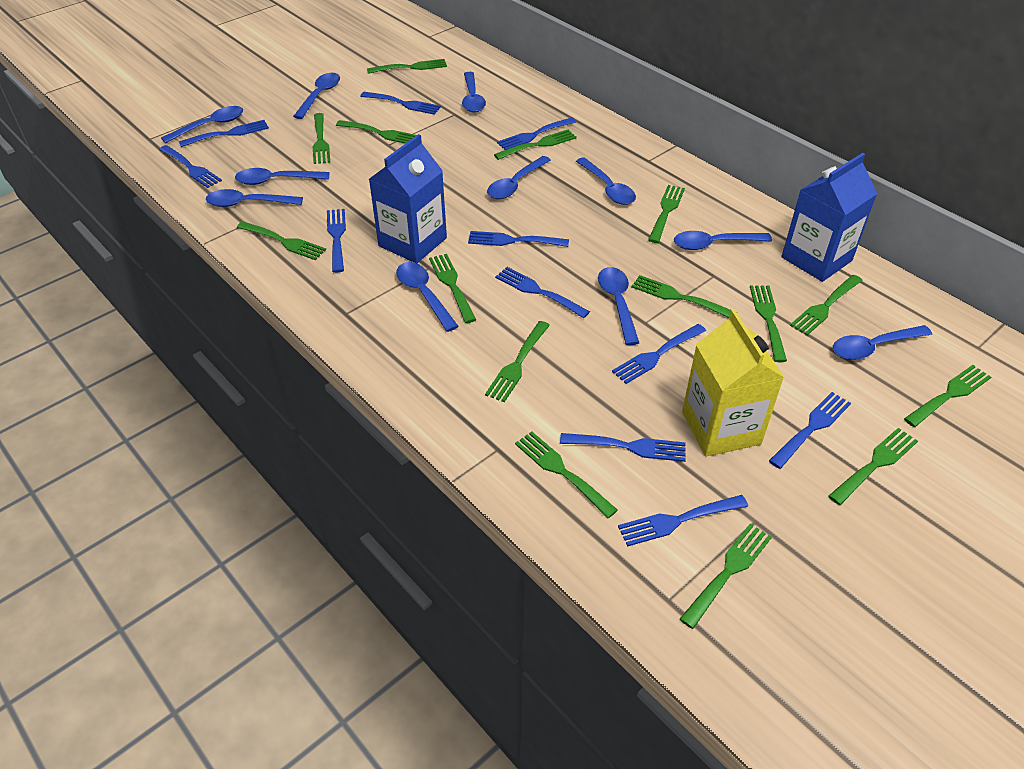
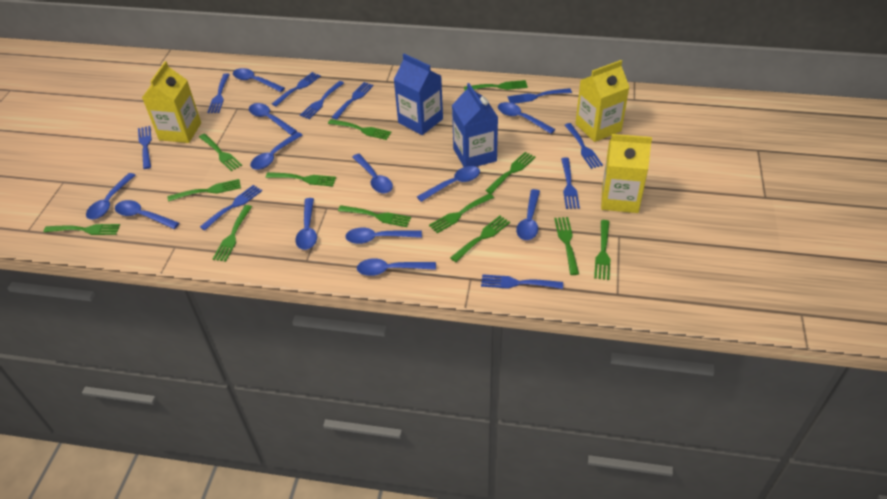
blue fork: [159,145,222,188] [179,120,269,147] [327,209,346,273] [360,92,441,115] [468,231,569,247] [495,267,590,318] [497,117,576,150] [560,433,686,462] [612,324,706,384] [618,495,748,547] [769,392,851,469] = 11 -> [138,126,152,169] [200,185,262,230] [207,73,230,113] [272,72,321,106] [300,81,344,119] [331,82,374,120] [481,274,563,289] [507,88,572,104] [561,157,580,209] [564,123,603,169] = 10
blue spoon: [161,106,243,143] [206,189,303,207] [235,168,329,185] [293,73,340,119] [396,262,459,332] [462,72,486,112] [487,156,551,199] [576,157,636,205] [598,267,639,345] [674,231,772,250] [833,325,932,360] = 11 -> [86,173,135,219] [115,200,179,229] [233,68,285,92] [249,103,297,135] [250,132,302,170] [295,198,317,250] [345,228,422,244] [352,154,393,193] [357,258,436,276] [417,166,480,202] [498,102,555,134] [516,189,540,240] = 12
green fork: [237,221,326,260] [313,113,330,164] [336,120,417,144] [367,59,447,74] [429,254,476,323] [485,321,550,402] [494,130,577,160] [515,431,618,518] [631,275,731,318] [648,185,685,243] [680,523,772,629] [750,285,787,362] [790,275,863,335] [828,428,918,505] [904,365,991,427] = 15 -> [44,224,120,235] [168,179,241,202] [199,134,242,171] [213,205,252,262] [266,172,336,186] [328,119,392,140] [338,205,411,227] [429,193,494,233] [450,216,510,262] [464,80,528,90] [485,152,536,194] [554,217,579,275] [594,220,610,280] = 13
yellow carton: [682,309,784,456] = 1 -> [142,61,201,143] [575,60,629,142] [601,134,652,213] = 3

